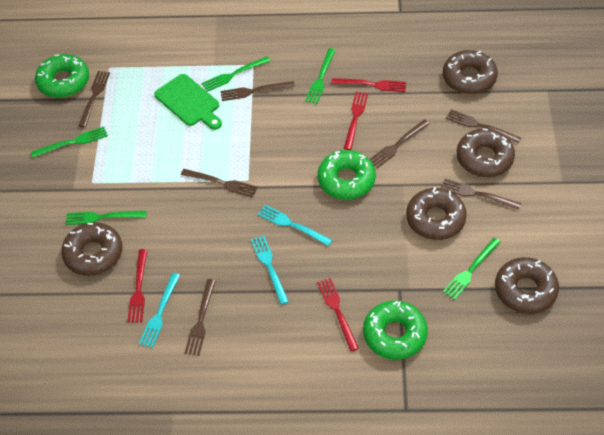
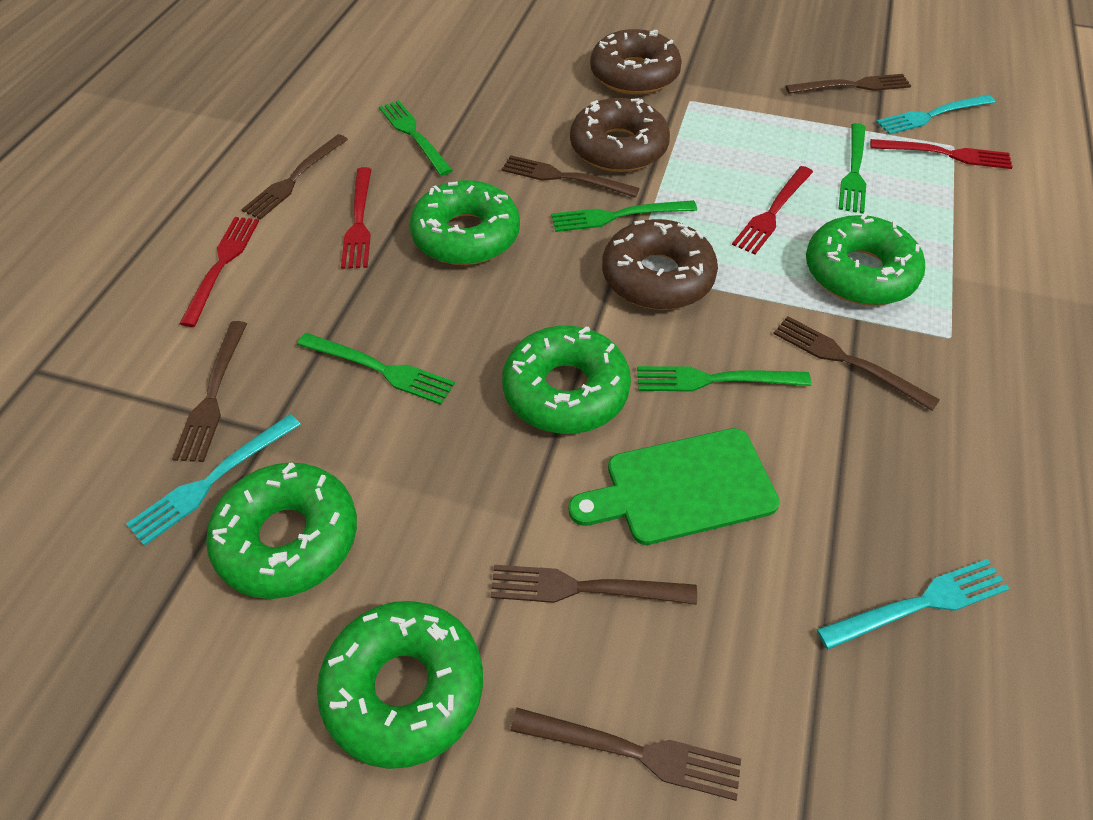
brown donut: [61,222,122,276] [406,188,467,240] [443,50,498,94] [457,128,515,177] [495,257,559,314] = 5 -> [570,98,670,172] [590,29,682,95] [602,219,718,310] = 3
green donut: [35,54,89,98] [318,150,376,199] [363,300,428,360] = 3 -> [206,462,357,599] [317,601,483,769] [410,180,520,265] [502,326,631,434] [806,213,925,305] = 5

